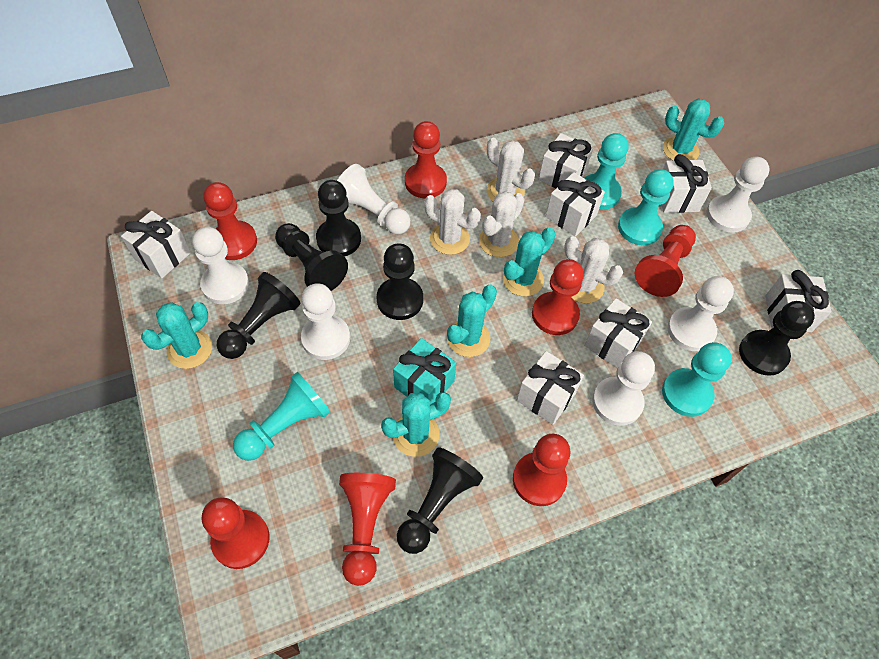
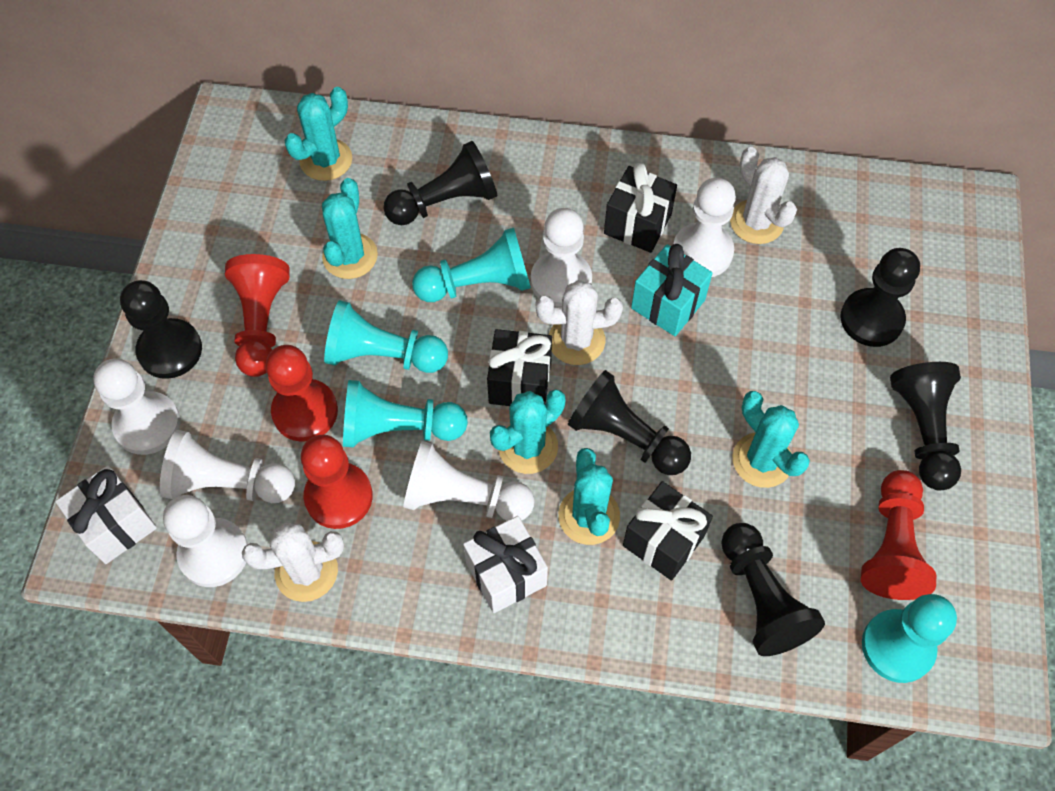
black gift: none = 0 -> [487,329,552,406] [604,163,677,253] [623,481,713,581] = 3
red pawn: [202,497,270,569] [203,182,257,260] [339,473,396,586] [405,121,447,198] [513,434,571,506] [532,259,584,335] [635,225,696,297] = 7 -> [225,254,290,377] [266,345,338,441] [301,435,373,529] [861,470,936,600] = 4
white cactus: [424,189,481,255] [479,191,525,257] [487,138,535,202] [564,236,623,303] = 4 -> [242,522,344,602] [536,280,623,365] [730,147,797,244] = 3
white gift: [121,211,191,278] [517,351,584,425] [539,133,593,188] [545,172,605,237] [584,298,652,368] [661,154,712,213] [765,270,832,332] = 7 -> [55,465,157,564] [463,516,548,613] = 2

